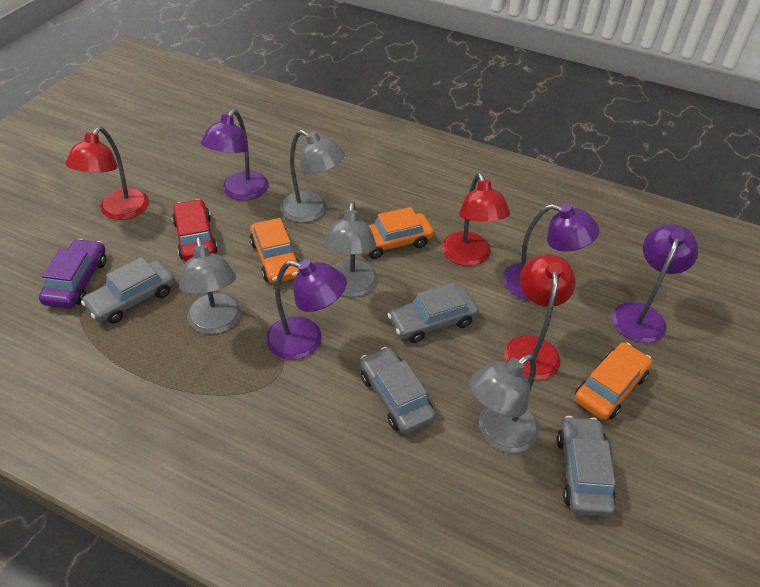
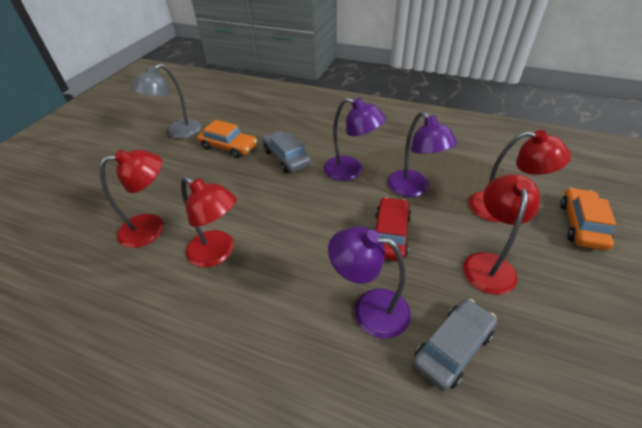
grey car: [81,257,175,324] [360,347,436,434] [387,283,479,343] [557,416,616,517] = 4 -> [262,131,311,173] [412,299,497,391] = 2
grey lamp: [179,237,242,334] [280,130,345,223] [323,202,378,297] [469,354,540,453] = 4 -> [131,64,201,139] = 1
orange car: [250,218,300,284] [362,207,434,259] [574,342,652,420] = 3 -> [197,120,257,158] [560,188,616,251] = 2
purple car: [39,239,106,308] = 1 -> none = 0
purple lamp: [201,109,269,200] [266,260,347,360] [502,204,599,300] [612,224,699,343] = 4 -> [323,97,386,181] [328,227,411,339] [387,111,457,197] = 3
red lamp: [65,127,149,220] [442,173,510,266] [504,254,576,380] = 3 -> [99,150,164,248] [181,176,237,267] [463,174,540,295] [469,130,571,222] = 4

